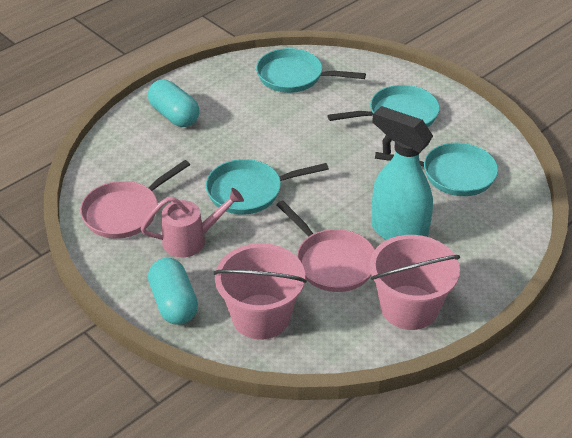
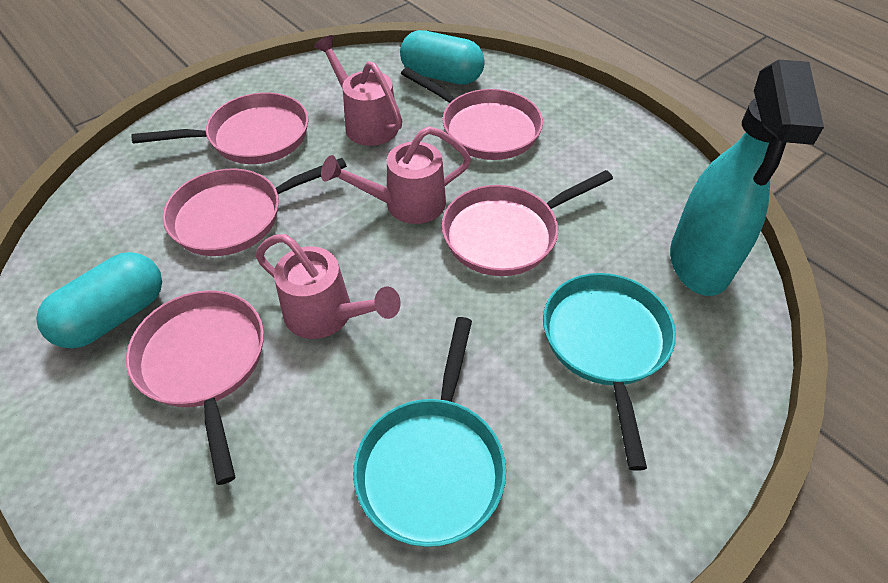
pink bucket: [214,243,307,339] [370,235,460,330] = 2 -> none = 0
pink pan: [80,160,190,239] [276,200,375,292] = 2 -> [126,290,264,485] [132,92,308,164] [163,158,347,256] [401,67,543,160] [442,170,613,276] = 5
pink watering can: [141,188,244,257] = 1 -> [256,234,401,339] [314,35,402,146] [321,126,471,224] = 3
turquoise pan: [206,159,329,215] [256,48,366,93] [327,85,440,127] [375,143,498,196] = 4 -> [353,317,506,547] [543,273,676,471] = 2

